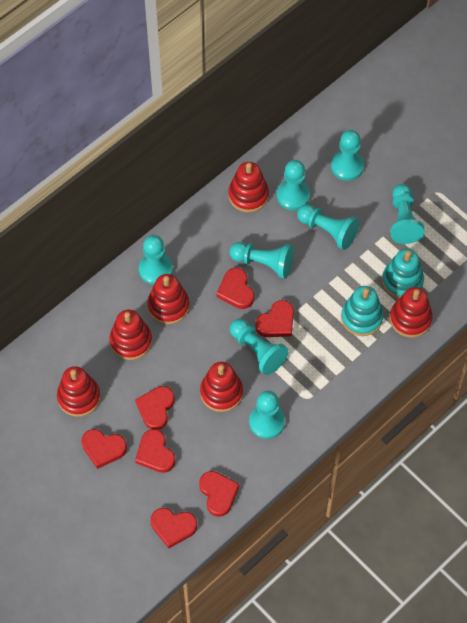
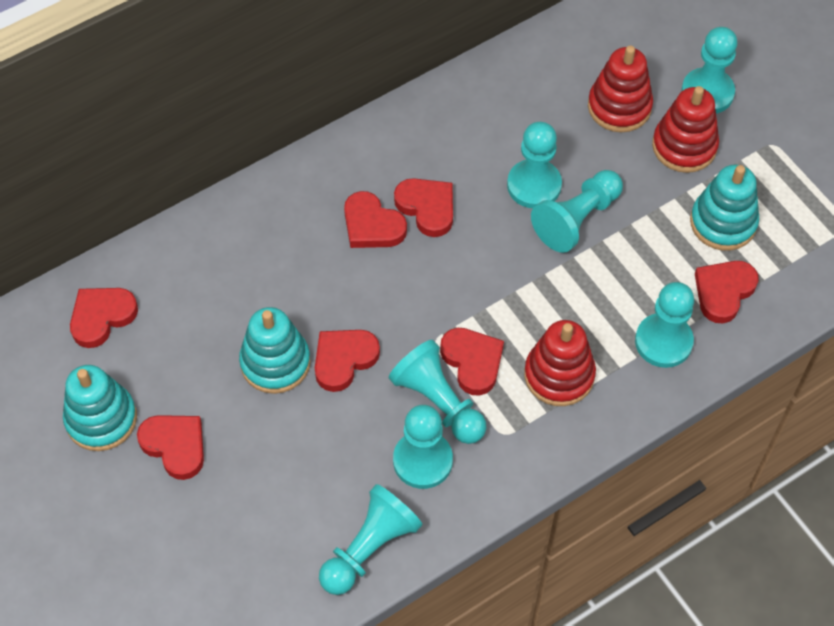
red stacking toy: [57,366,100,417] [109,310,152,360] [147,274,189,324] [200,362,243,412] [228,162,269,212] [390,287,432,338] = 6 -> [524,320,596,406] [588,46,653,132] [652,86,719,173] = 3
turquoise pawn: [139,235,173,285] [229,242,294,279] [230,319,289,375] [249,391,285,439] [277,160,310,210] [297,204,359,250] [331,130,364,181] [390,184,425,244] = 8 -> [319,484,423,595] [389,340,486,444] [393,405,453,489] [507,122,562,208] [531,170,623,253] [635,282,694,368] [681,27,738,114] = 7
turquoise stacking toy: [341,286,384,336] [382,249,424,299] = 2 -> [63,365,137,451] [239,307,311,394] [690,165,759,251] = 3

